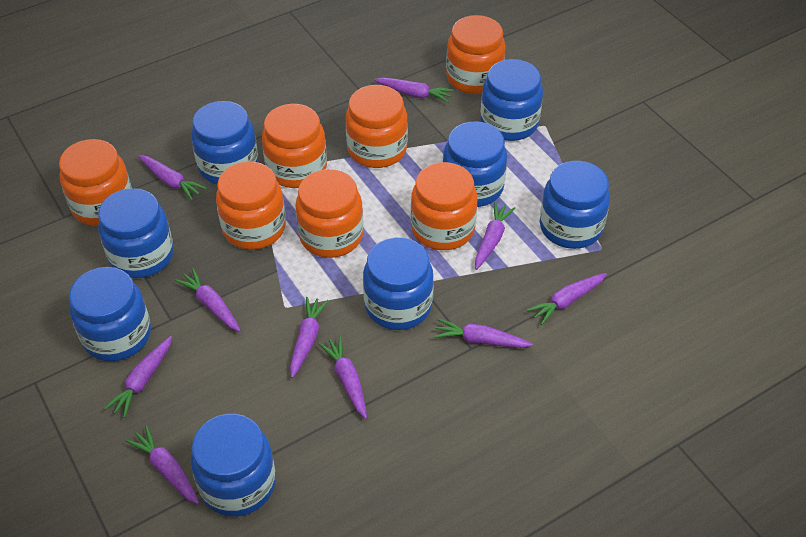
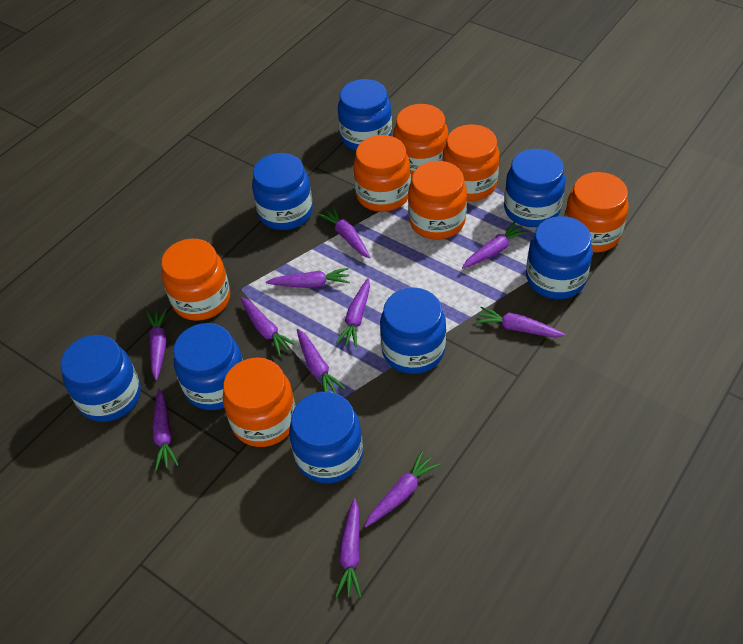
purple carrot: [104,336,172,418] [126,425,199,504] [138,155,206,200] [175,268,241,332] [290,297,329,378] [319,336,367,419] [374,78,453,103] [434,319,533,348] [475,202,515,270] [527,273,607,325] = 10 -> [146,308,167,380] [152,389,179,471] [240,297,297,356] [266,268,350,288] [297,329,346,393] [318,206,371,258] [335,498,361,598] [336,278,370,347] [364,451,440,527] [462,221,529,268] [476,307,565,337] = 11

